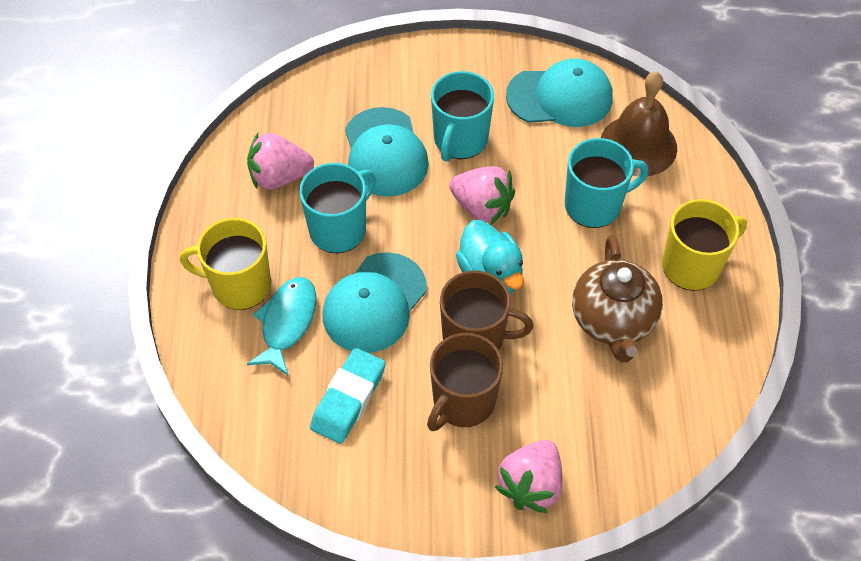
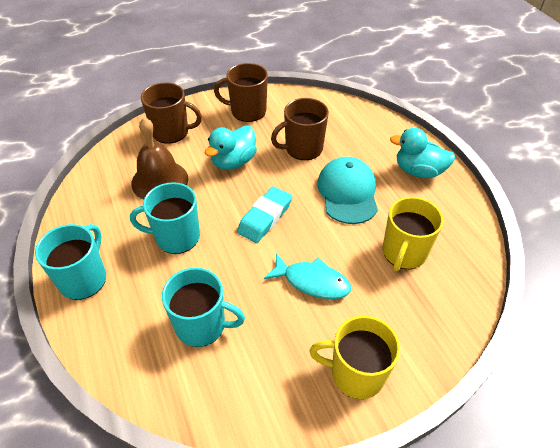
brown mug: [427,333,503,431] [440,271,533,350] = 2 -> [141,82,202,144] [214,63,268,122] [271,98,329,160] = 3
brown teapot: [572,235,663,362] = 1 -> none = 0
pink strawberry: [247,133,314,190] [449,166,515,225] [495,440,562,513] = 3 -> none = 0
turquoise cap: [323,252,427,353] [345,107,429,197] [506,58,613,127] = 3 -> [317,157,378,224] = 1
turquoise duck: [456,220,524,294] = 1 -> [205,125,257,170] [390,128,455,178] = 2

